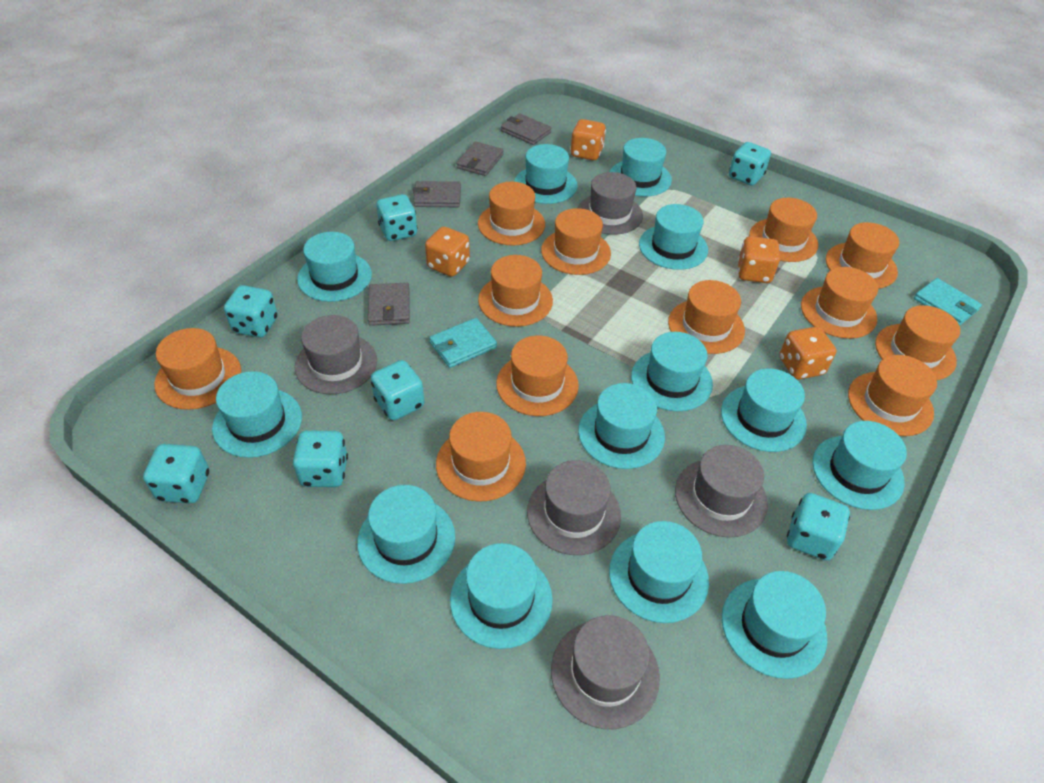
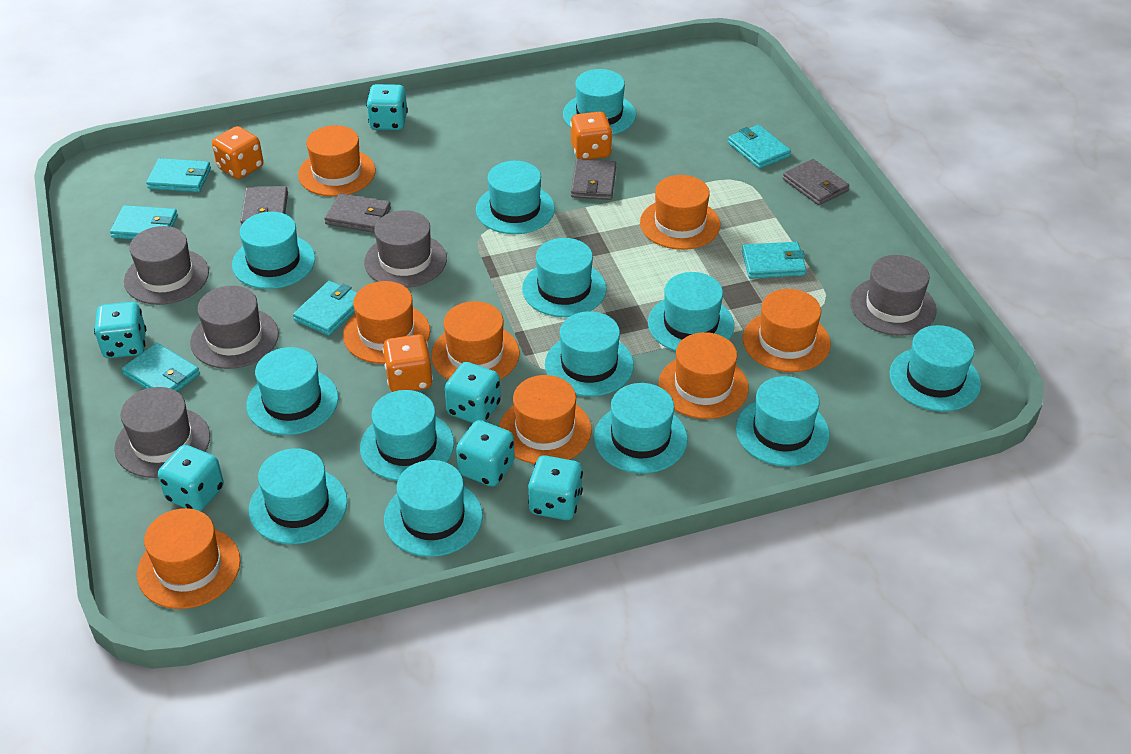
orange dice: [425,226,470,277] [570,119,606,160] [738,236,780,283] [779,327,836,380] = 4 -> [212,126,263,179] [383,335,433,392] [570,111,613,160] = 3
orange hat: [154,328,241,410] [436,412,526,502] [478,182,545,246] [478,255,553,327] [496,336,579,416] [541,208,611,275] [668,280,745,354] [749,198,818,262] [801,267,878,339] [826,222,899,289] [848,355,937,436] [875,305,960,380] = 12 -> [137,508,241,609] [298,125,376,197] [343,281,430,364] [431,301,520,380] [499,375,592,464] [640,175,720,250] [658,332,749,419] [743,289,831,372] = 8
turquoise dice: [143,444,209,503] [224,285,278,337] [293,430,348,487] [371,360,424,420] [376,194,418,241] [729,142,771,186] [787,493,850,560] = 7 -> [94,302,146,358] [158,445,224,511] [366,84,408,130] [445,362,501,423] [456,420,515,487] [528,455,583,520] = 6
turquoise wallet: [429,318,497,368] [914,278,982,326] = 2 -> [110,205,178,239] [122,343,200,391] [146,158,211,192] [293,281,357,336] [728,125,791,169] [742,242,806,279] = 6

